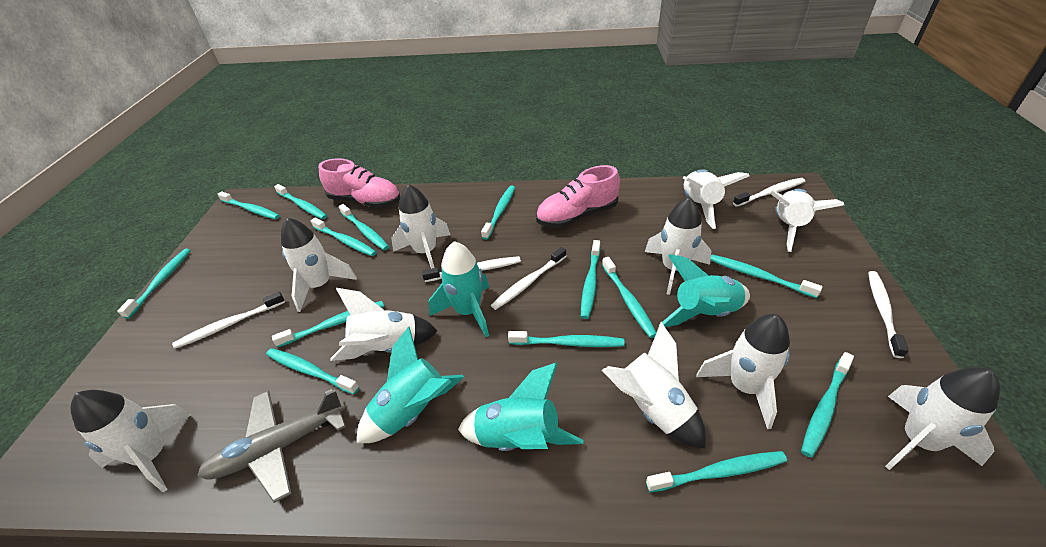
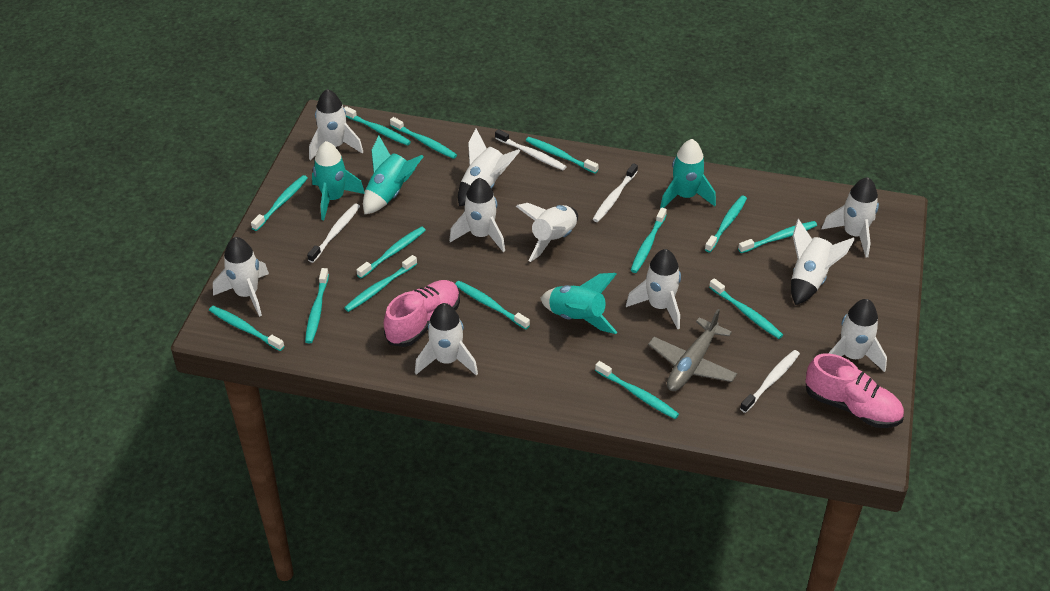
white toothbrush: [172,292,285,349] [422,256,521,282] [491,247,566,310] [733,178,805,207] [868,271,909,358] = 5 -> [307,203,360,263] [495,129,567,170] [593,163,638,222] [740,350,800,413] = 4

